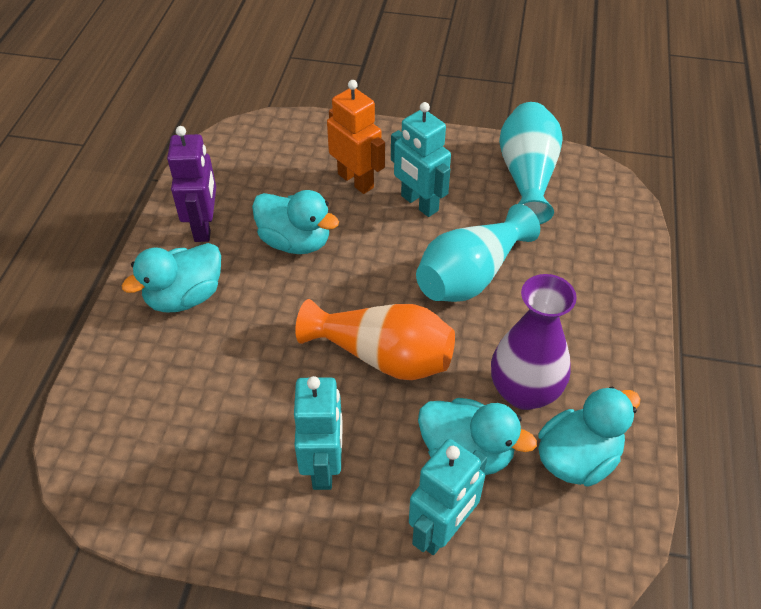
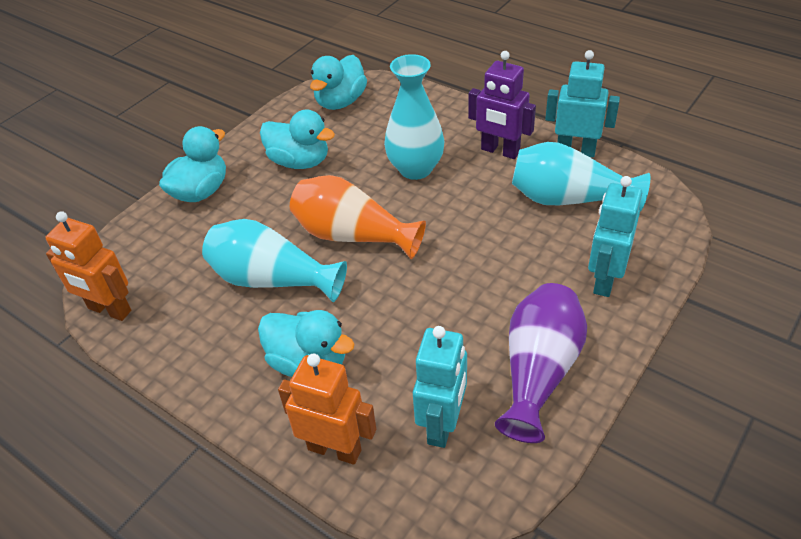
orange robot: [327,80,385,194] = 1 -> [45,211,131,321] [278,353,376,465] = 2
turquoise vase: [416,204,540,302] [499,102,563,224] = 2 -> [202,219,347,302] [384,54,445,180] [512,142,650,212] = 3

